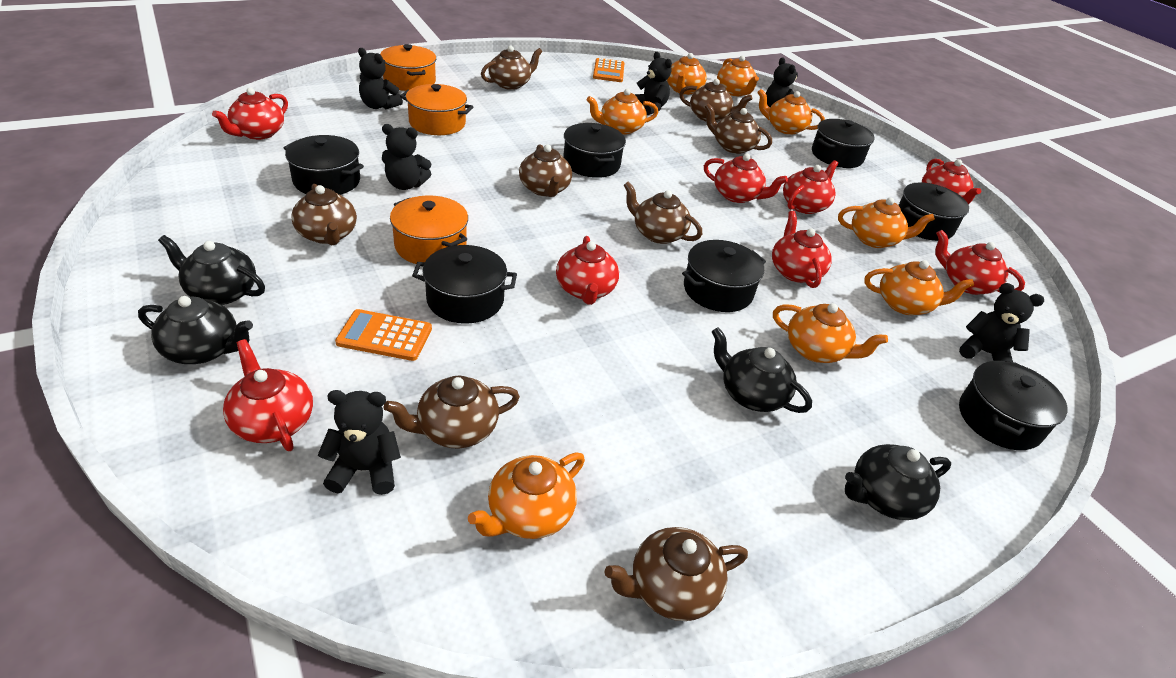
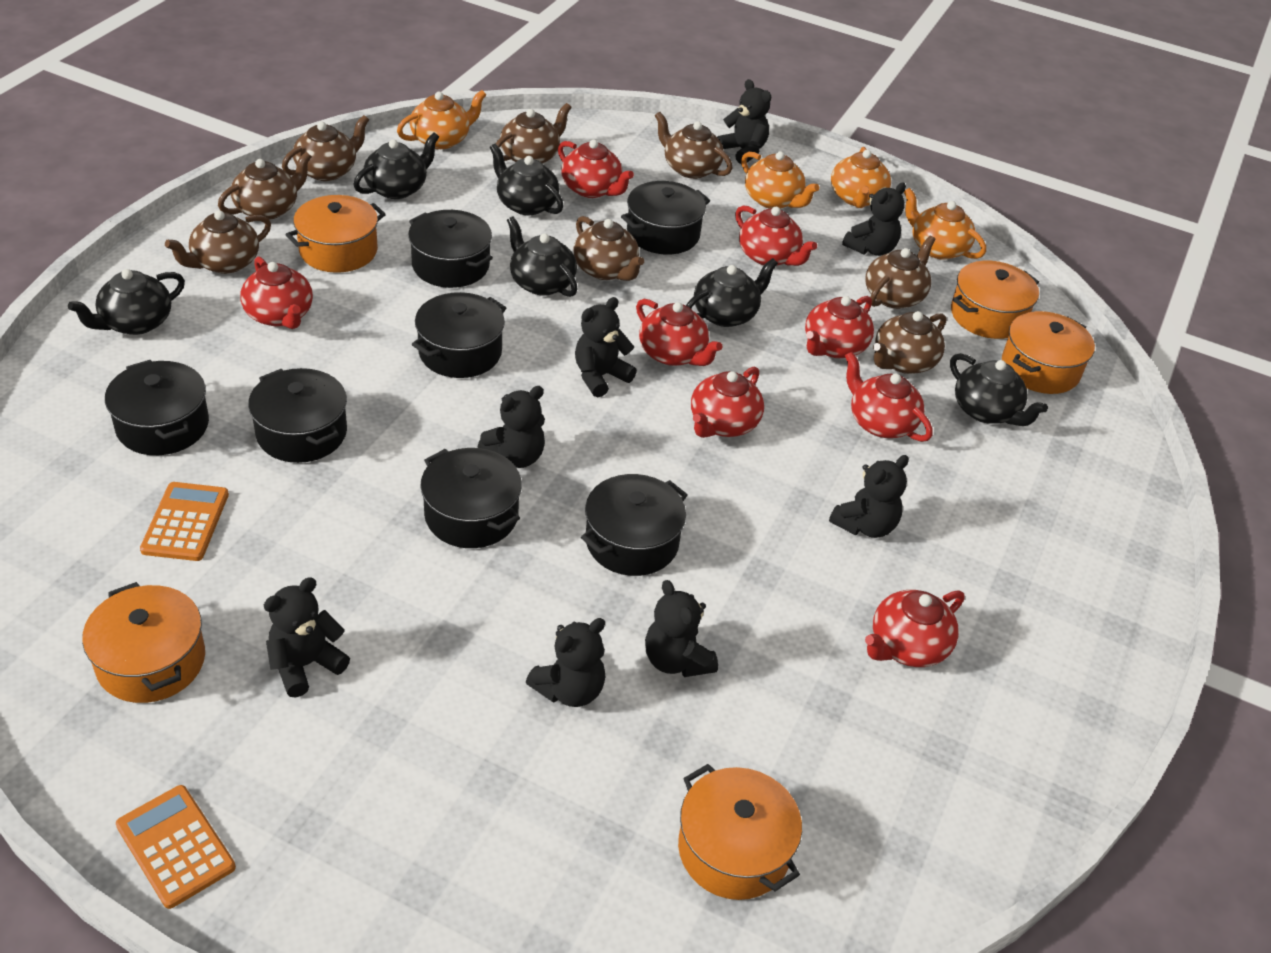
black teapot: [138,296,253,364] [158,235,265,305] [712,327,812,413] [845,444,951,520] = 4 -> [68,269,185,335] [354,132,439,199] [490,144,564,215] [507,216,578,297] [686,258,778,327] [950,353,1048,426] = 6
black teddy bear: [318,390,401,495] [358,48,403,109] [382,124,431,190] [634,52,672,115] [766,57,798,107] [959,283,1044,363] = 6 -> [264,577,350,698] [478,386,545,468] [526,618,605,707] [575,297,637,397] [645,580,718,677] [717,79,771,164] [829,455,909,538] [842,183,906,256] = 8
orange pot: [380,44,436,91] [390,195,468,264] [400,84,473,135] = 3 -> [82,582,205,703] [285,195,386,273] [678,764,802,900] [951,261,1039,339] [1002,311,1095,394] = 5
orange teapot: [468,452,585,539] [587,89,658,135] [667,53,707,95] [717,55,759,96] [757,89,825,135] [773,303,888,363] [838,197,935,248] [864,260,974,315] = 8 -> [397,90,486,149] [741,151,820,209] [831,147,891,208] [904,188,986,260] = 4

